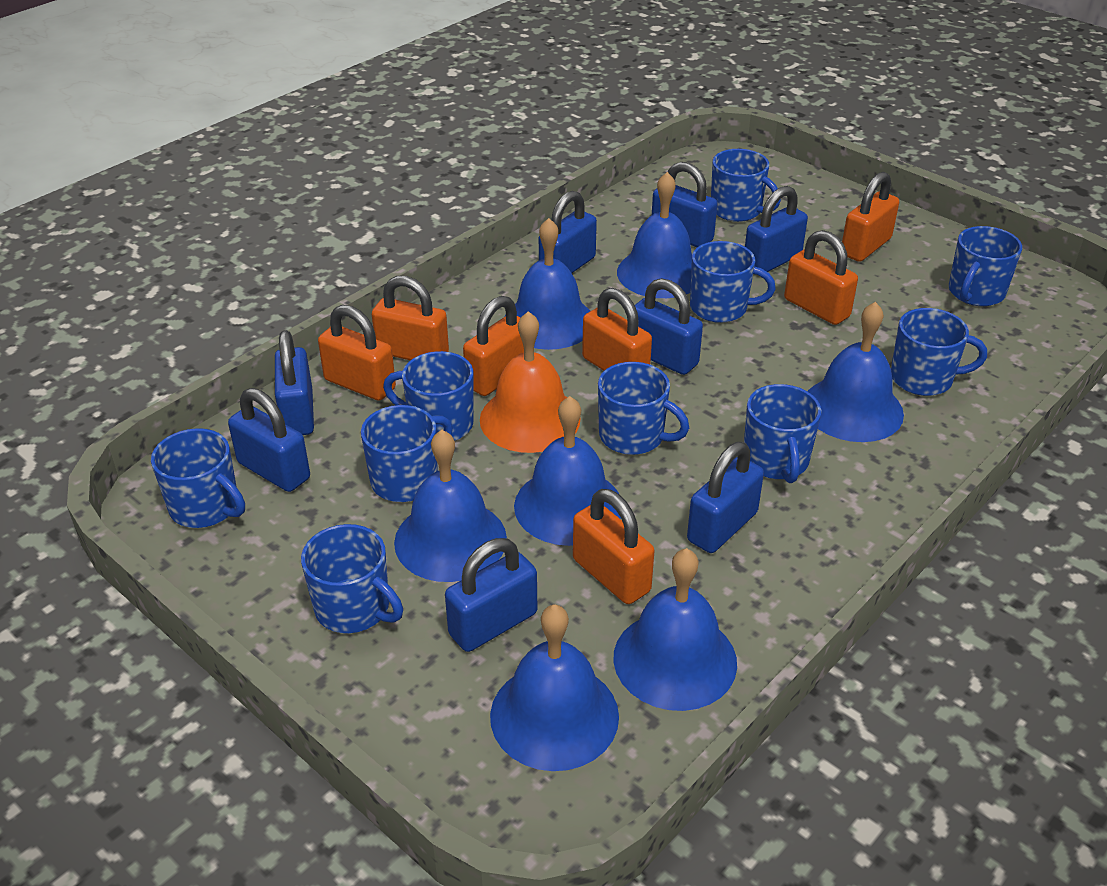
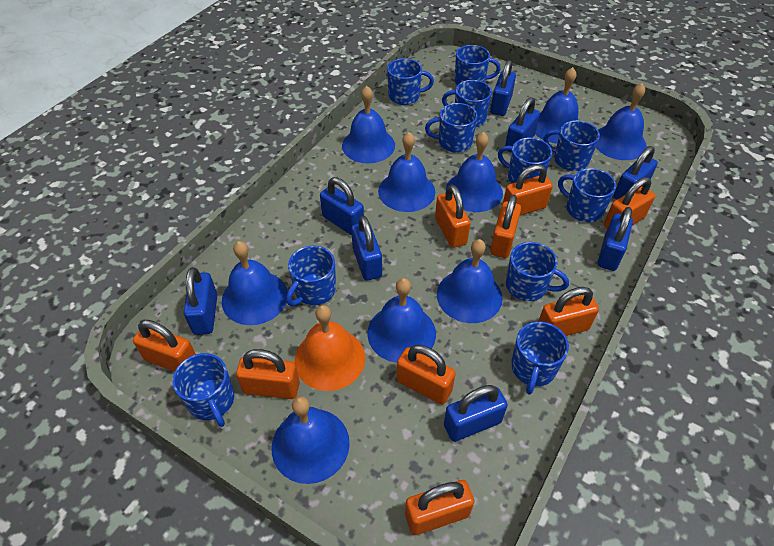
blue bell: [394,430,507,582] [490,605,619,771] [505,218,590,350] [514,396,621,546] [613,548,737,711] [617,172,692,298] [807,302,904,442] = 7 -> [222,241,288,325] [272,396,350,484] [342,86,395,163] [367,278,436,363] [378,132,435,212] [437,239,503,323] [446,132,503,212] [535,67,579,144] [596,83,647,160] = 9
blue mug: [151,428,245,528] [301,524,403,633] [361,405,453,502] [383,351,473,441] [598,362,689,455] [690,241,775,323] [711,149,781,222] [744,384,822,483] [891,308,987,396] [949,226,1022,306] = 10 -> [172,353,234,427] [286,246,336,306] [387,58,434,105] [425,103,478,153] [442,80,492,128] [455,45,501,85] [498,138,552,183] [506,242,569,301] [511,321,569,395] [543,120,600,171] [558,168,616,223] = 11
orange padlock: [318,305,396,401] [372,276,449,360] [463,296,524,396] [573,489,654,604] [582,288,652,371] [784,230,858,325] [842,172,899,262] = 7 -> [133,320,196,372] [236,349,300,399] [397,345,456,404] [405,480,474,535] [435,185,471,248] [490,195,521,258] [503,164,553,215] [539,287,599,336] [604,177,655,228] = 9

